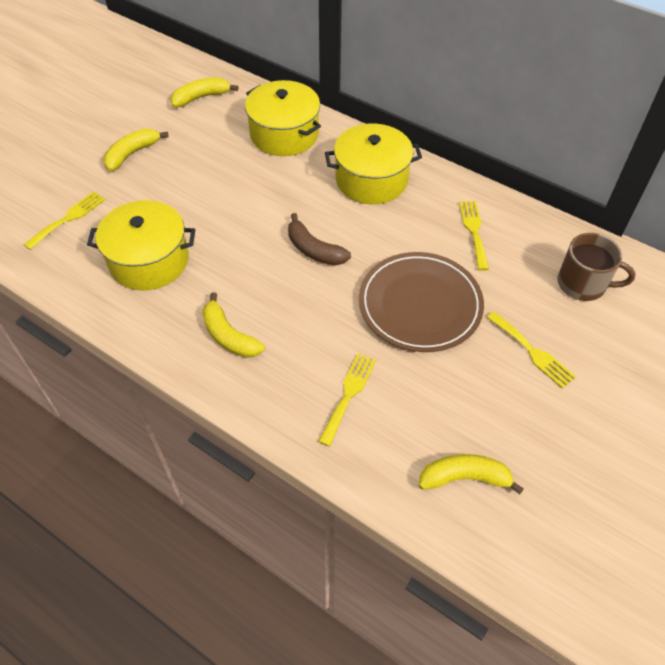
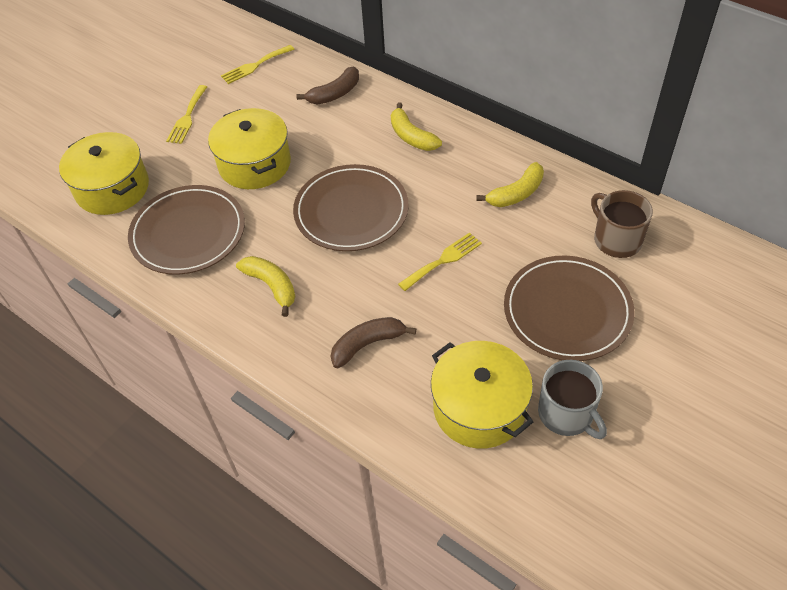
brown banana: [288,213,351,265] = 1 -> [296,67,359,104] [331,317,416,368] = 2
brown plate: [359,252,484,352] = 1 -> [128,185,245,275] [293,164,409,251] [504,256,635,361] = 3
grey mug: none = 0 -> [538,360,607,439] = 1
yellow banana: [103,128,169,171] [170,77,238,107] [202,292,265,358] [419,454,524,494] = 4 -> [236,256,295,317] [391,102,442,151] [476,162,544,207] = 3
yellow fork: [23,191,105,250] [318,353,376,447] [459,201,489,271] [487,312,576,389] = 4 -> [166,85,207,144] [221,45,295,84] [398,232,482,291] = 3

